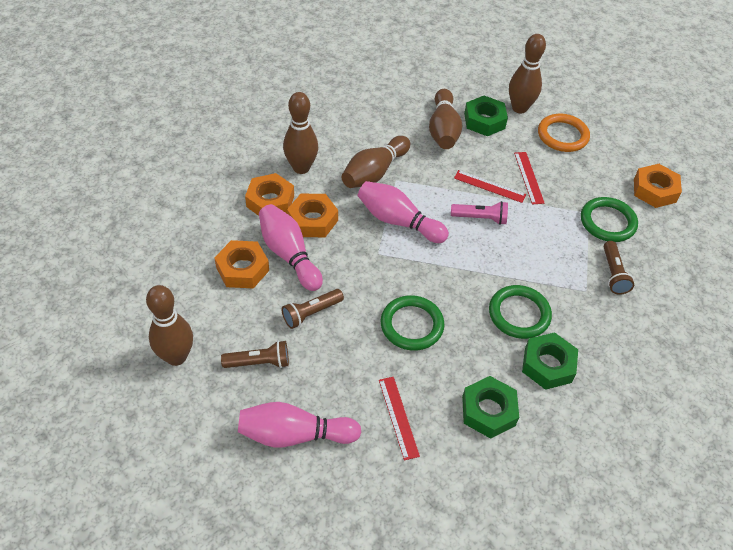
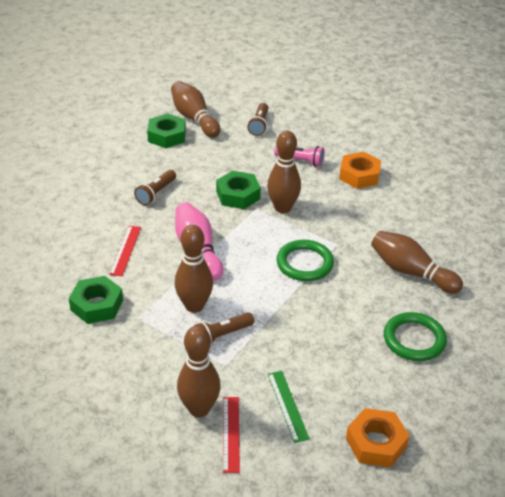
green ring: [381,295,444,350] [489,285,552,339] [581,197,638,242] = 3 -> [277,240,334,281] [384,312,447,361] = 2
green ruler: none = 0 -> [268,371,310,443] = 1
orange nut: [214,240,269,288] [245,173,294,216] [287,194,338,237] [634,164,682,208] = 4 -> [339,152,381,189] [346,408,410,467] = 2
orange ring: [538,114,590,152] = 1 -> none = 0
pink bowling pin: [238,402,361,447] [259,204,323,291] [358,181,449,243] = 3 -> [175,202,224,281] = 1
red ruler: [379,377,420,461] [454,170,526,203] [514,152,545,205] = 3 -> [109,226,141,276] [223,397,240,473] = 2

